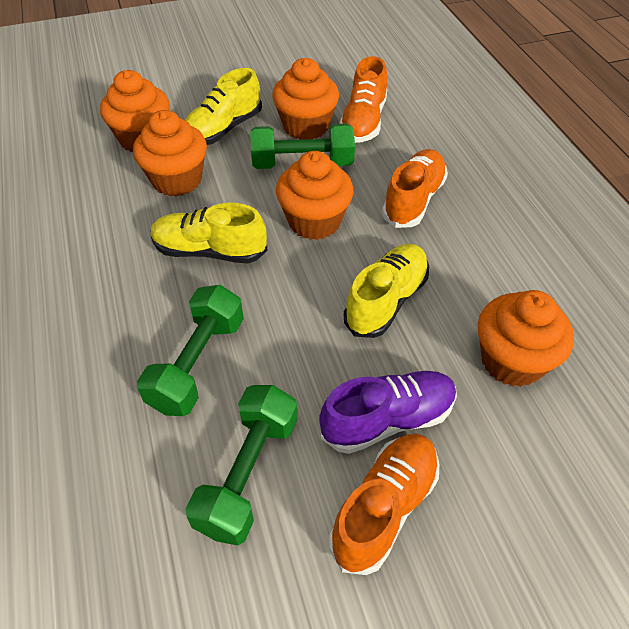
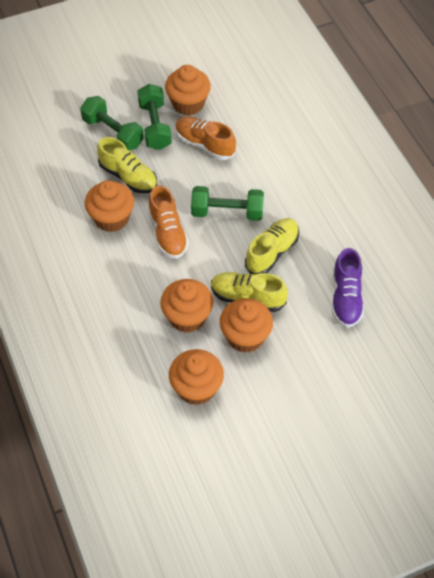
orange shoe: [329,434,439,575] [339,56,388,143] [382,149,448,228] = 3 -> [148,185,189,259] [175,116,236,160] = 2

